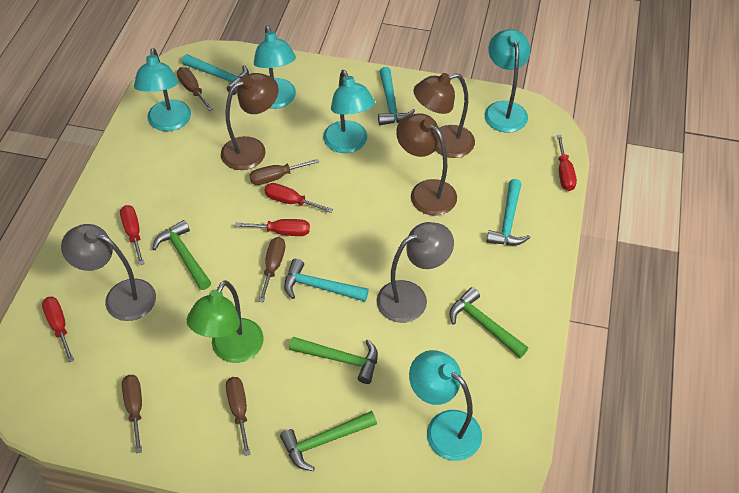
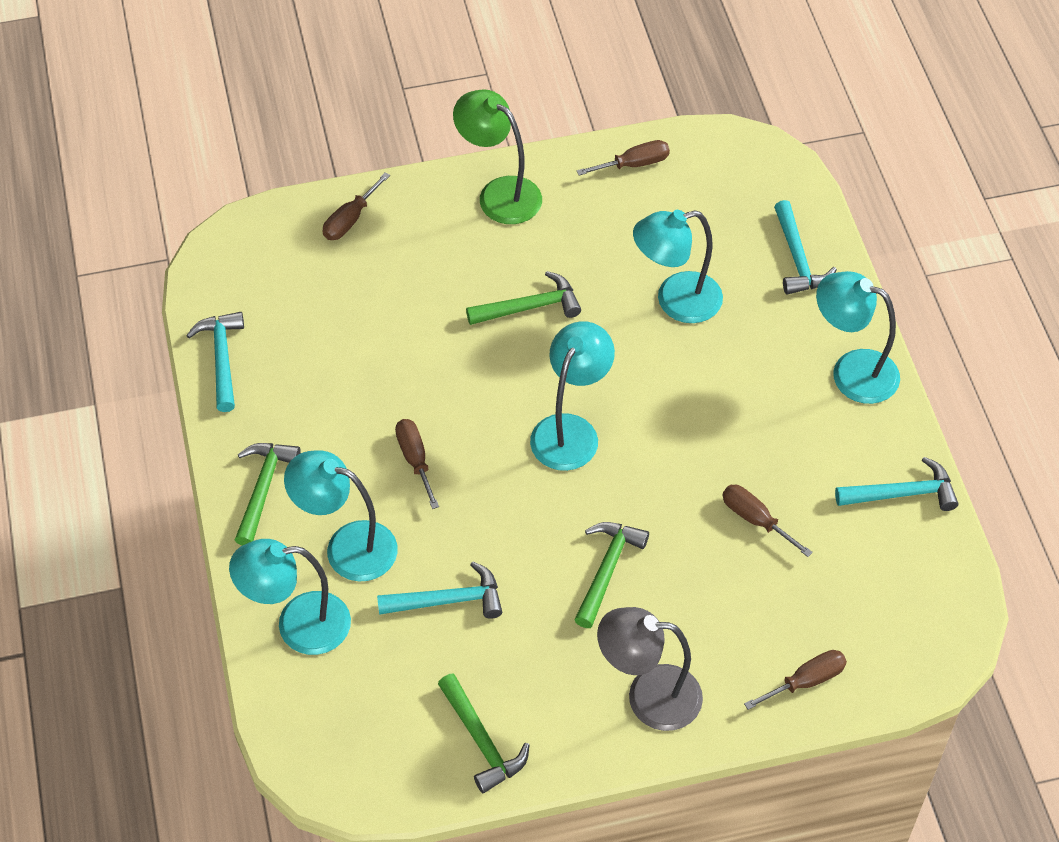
brown lamp: [221,73,278,170] [396,113,457,216] [414,73,475,158] = 3 -> none = 0
grey lamp: [61,224,156,321] [377,222,454,323] = 2 -> [597,607,703,731] = 1
red screwdriver: [42,297,74,362] [120,205,144,265] [235,219,310,236] [264,183,333,213] [557,135,577,191] = 5 -> none = 0

